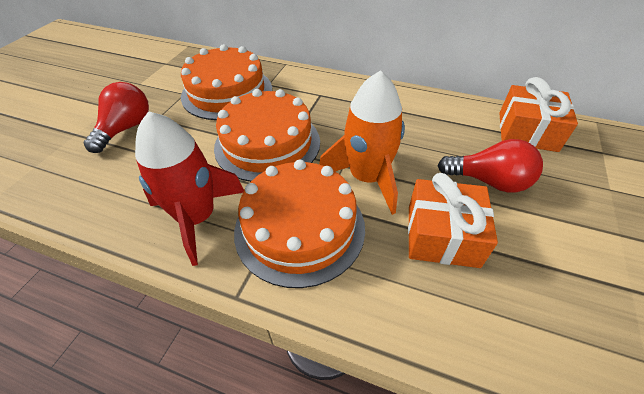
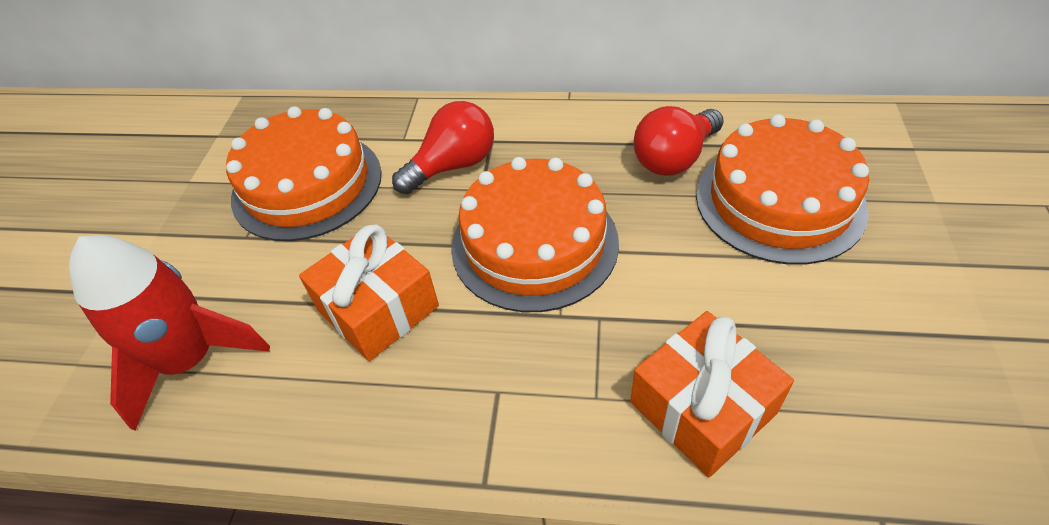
orange rocket: [319,70,405,215] = 1 -> none = 0

